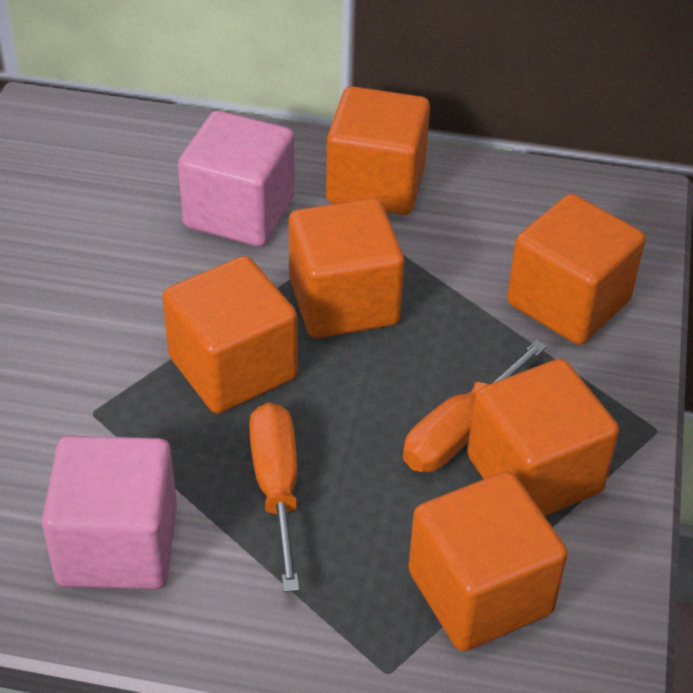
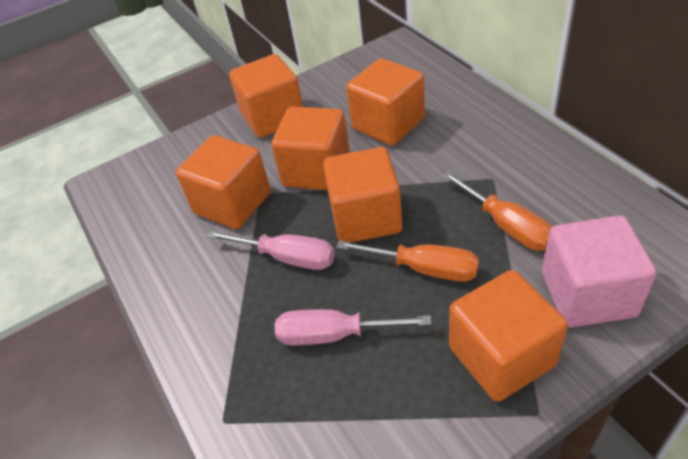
pink cube: [42,436,177,589] [178,111,295,246] = 2 -> [542,215,657,328] = 1
pink screwdriver: none = 0 -> [206,230,335,270] [275,309,431,345] = 2

